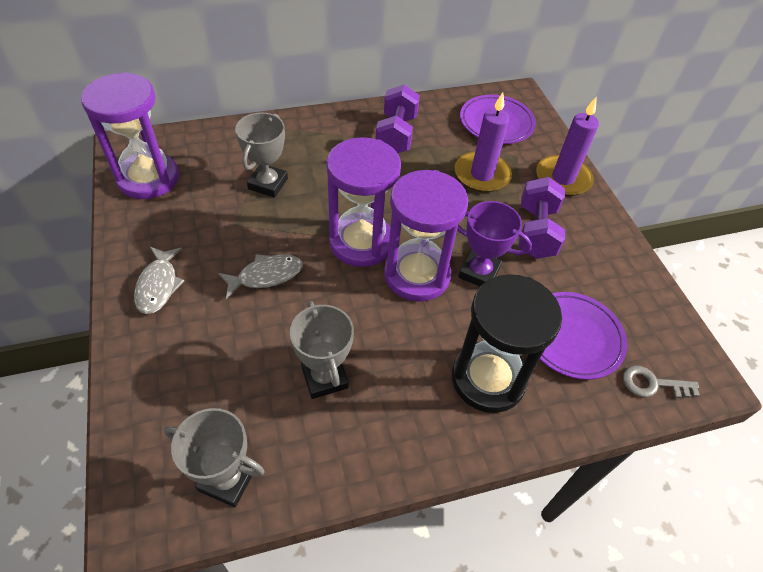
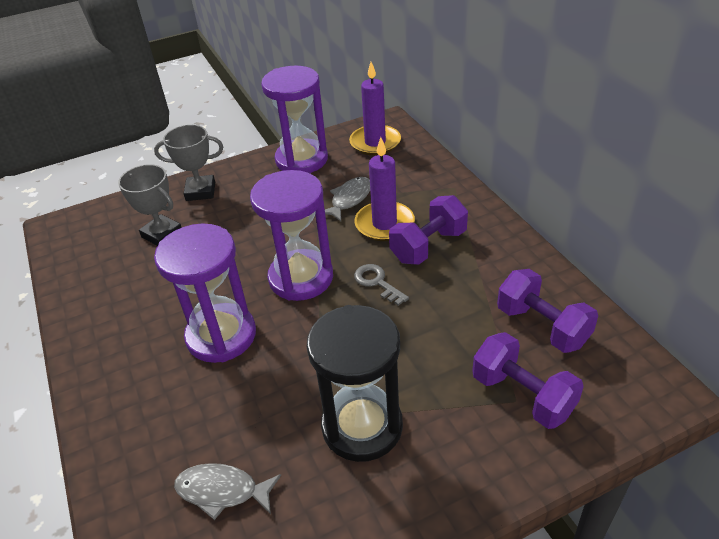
grey trophy: [164,408,264,507] [235,112,288,198] [290,301,354,399] = 3 -> [118,164,182,246] [154,125,223,201] = 2
purple dumbbell: [376,85,420,153] [519,177,565,259] = 2 -> [389,195,468,265] [472,332,584,429] [497,269,598,353] = 3
purple plate: [460,95,536,144] [540,292,628,380] = 2 -> none = 0
purple trophy: [457,201,532,286] = 1 -> none = 0

